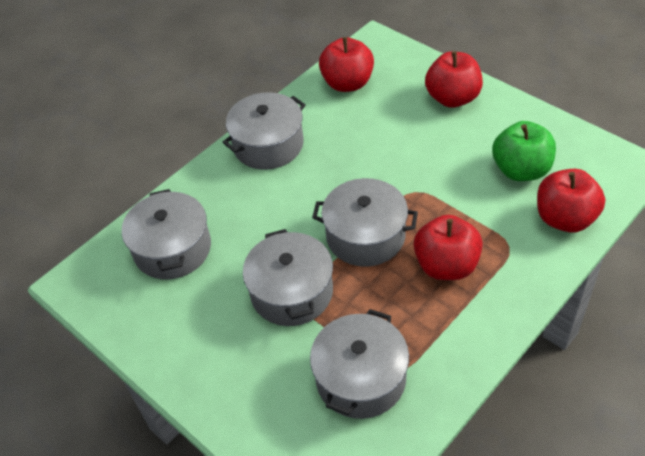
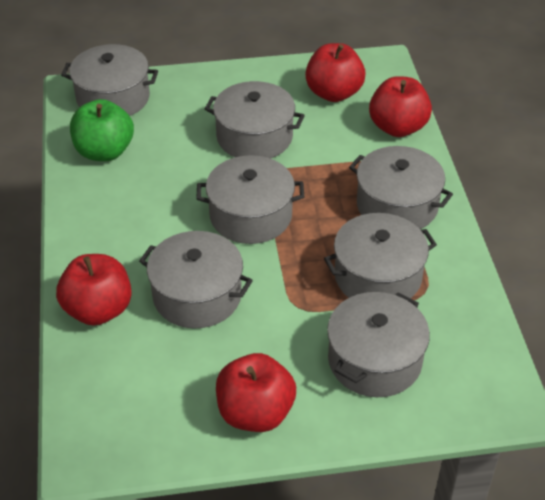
grey pot: [122,189,211,279] [223,92,306,170] [243,229,333,326] [310,309,409,419] [312,178,418,267] = 5 -> [61,44,158,116] [139,231,253,328] [196,155,304,244] [205,81,305,159] [324,213,437,298] [327,292,430,397] [349,146,453,229] = 7

